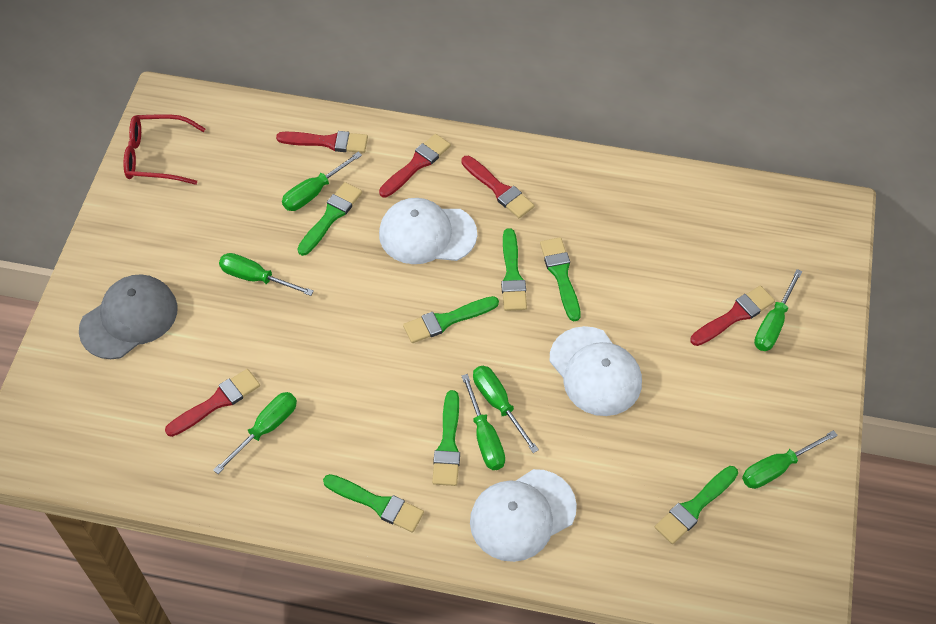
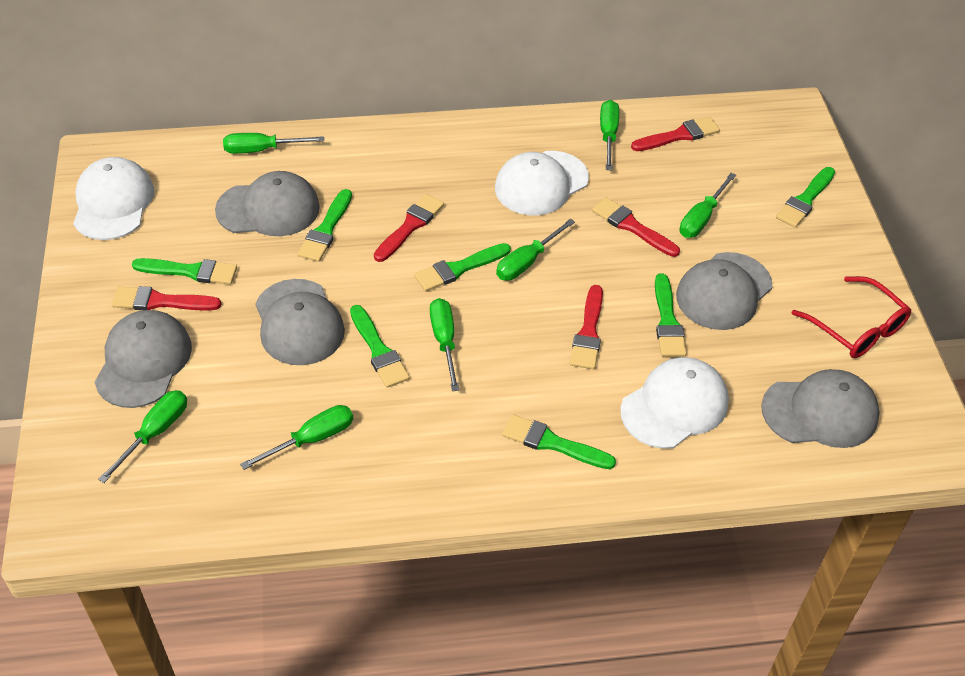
grey cap: [79,274,177,359] = 1 -> [95,310,192,408] [215,171,320,236] [255,279,345,365] [676,252,772,330] [761,369,880,448] = 5

